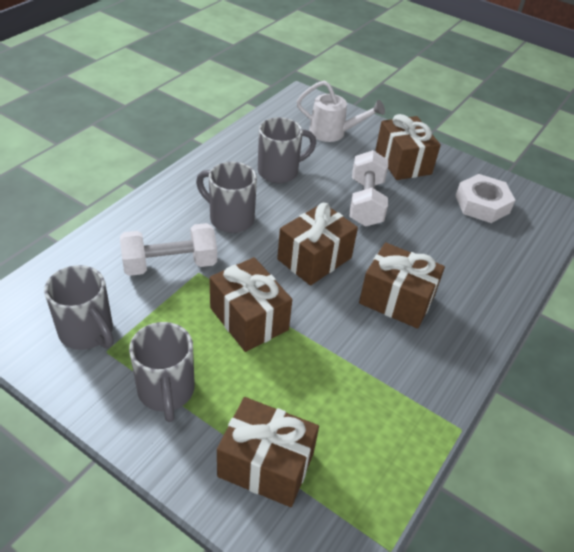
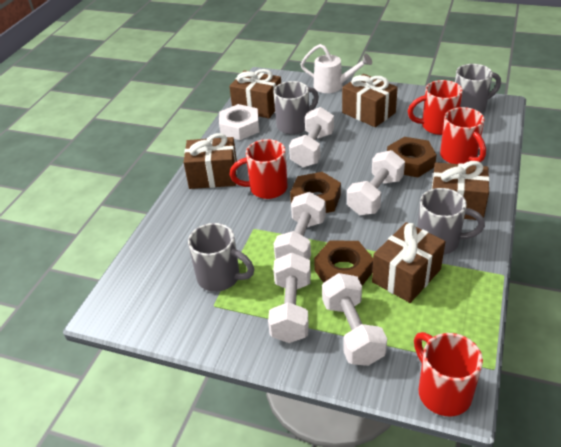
brown nut: none = 0 -> [290,172,341,213] [314,240,373,286] [387,137,437,177] = 3
red mug: none = 0 -> [230,139,288,199] [408,80,463,135] [414,332,483,416] [440,107,486,164] = 4
white dumbbell: [120,223,217,276] [349,150,388,227] = 2 -> [268,253,311,343] [274,192,326,259] [289,107,334,168] [322,273,387,366] [347,150,405,215] = 5

